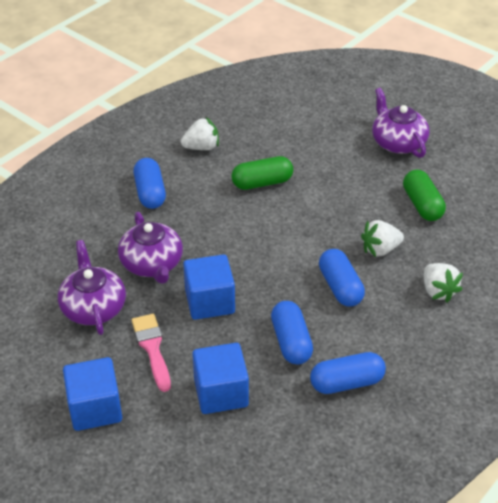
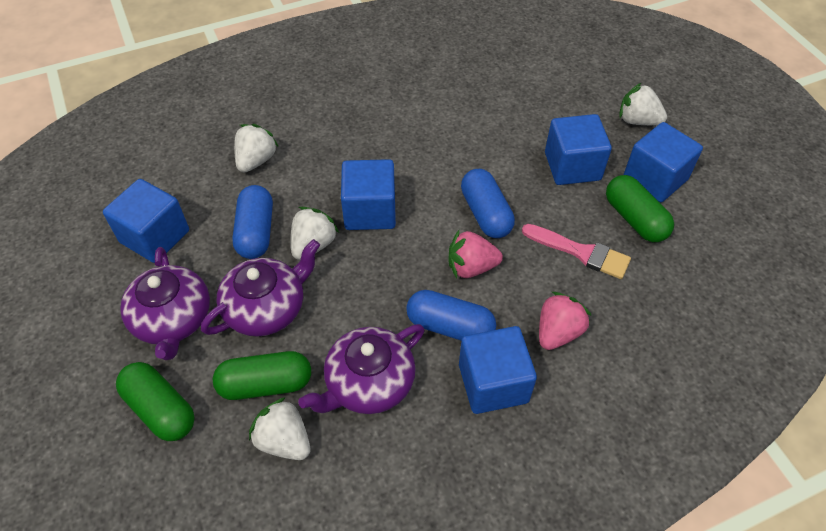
blue capsule: [133,158,166,209] [271,301,313,365] [310,352,386,394] [319,249,365,307] = 4 -> [232,185,273,259] [406,290,496,340] [461,169,515,238] = 3
blue cube: [63,357,122,431] [183,254,235,320] [192,343,249,414] = 3 -> [103,179,189,263] [341,159,396,230] [459,326,537,414] [545,114,612,185] [623,122,703,202] = 5
green capsule: [231,156,293,190] [403,170,446,221] = 2 -> [116,362,195,441] [213,351,311,400] [606,175,674,242] = 3
pink strawberry: none = 0 -> [448,230,503,278] [539,292,592,350] = 2
white strawberry: [181,117,219,150] [361,220,404,257] [424,263,463,302] = 3 -> [234,124,279,173] [249,397,310,460] [291,207,339,260] [619,83,667,125] = 4

